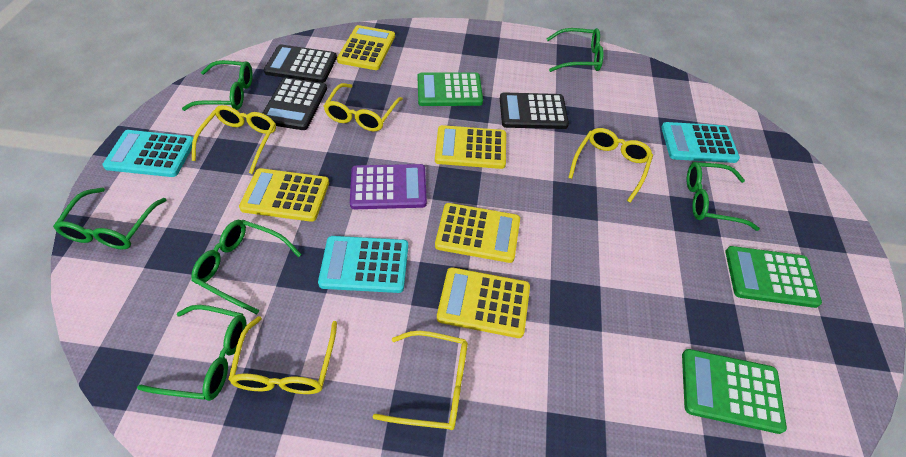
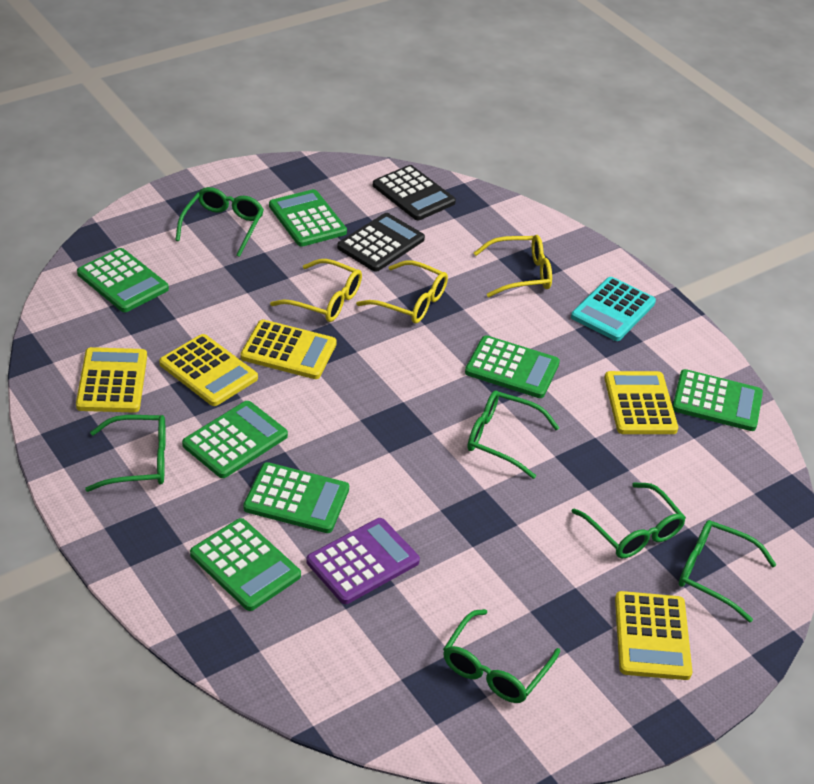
black calculator: [263,77,327,130] [264,44,337,83] [500,92,569,129] = 3 -> [337,213,425,272] [373,165,456,220] = 2
green calculator: [417,72,483,106] [682,349,787,434] [726,246,822,308] = 3 -> [77,248,169,312] [182,401,288,478] [190,518,301,611] [243,462,349,533] [269,189,347,247] [465,335,560,398] [673,369,763,431] = 7
turquoise calculator: [102,130,193,177] [318,236,408,293] [661,122,740,163] = 3 -> [571,277,656,341] = 1
yellow glasses: [192,105,276,174] [228,316,337,394] [323,83,403,132] [373,331,468,430] [568,128,653,203] = 5 -> [270,259,362,322] [356,260,448,323] [474,235,552,297] = 3

